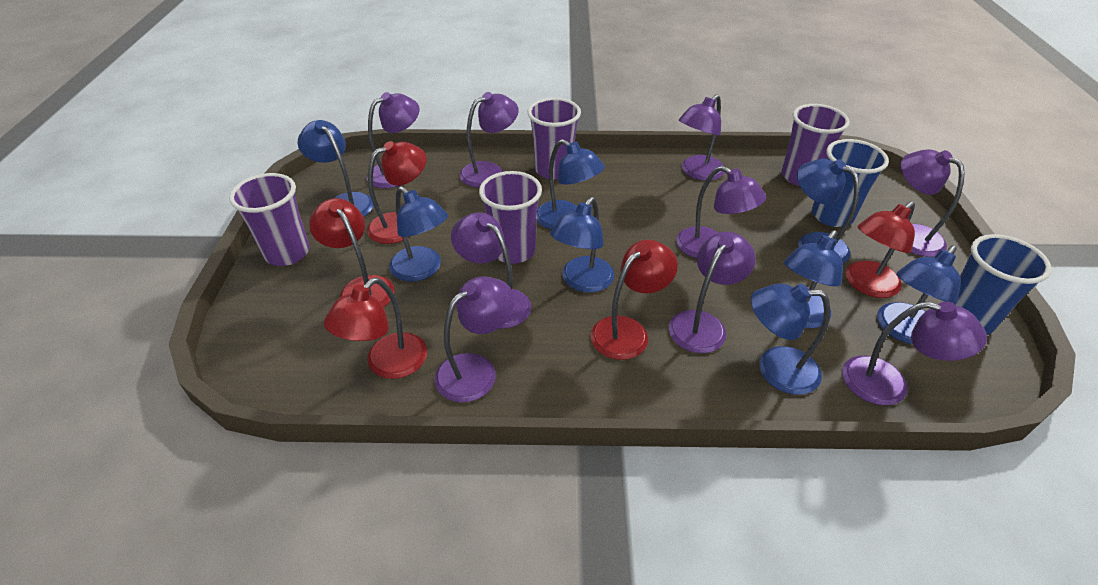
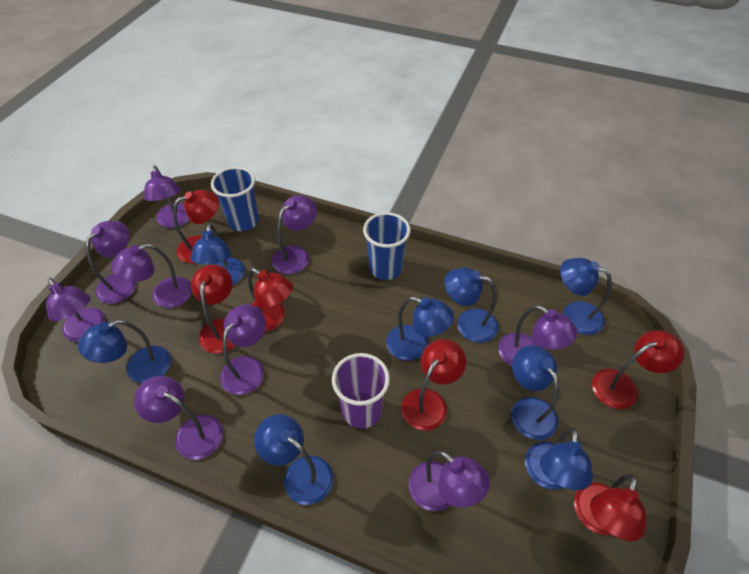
purple cup: [229,173,310,266] [479,171,542,264] [528,98,581,180] [781,104,850,186] = 4 -> [332,353,390,429] = 1
red lamp: [309,198,395,307] [324,278,427,379] [367,141,427,244] [591,240,678,360] [846,201,915,298] = 5 -> [173,190,219,264] [191,265,236,354] [248,268,293,332] [401,339,466,431] [574,474,646,541] [592,330,684,409] = 6

